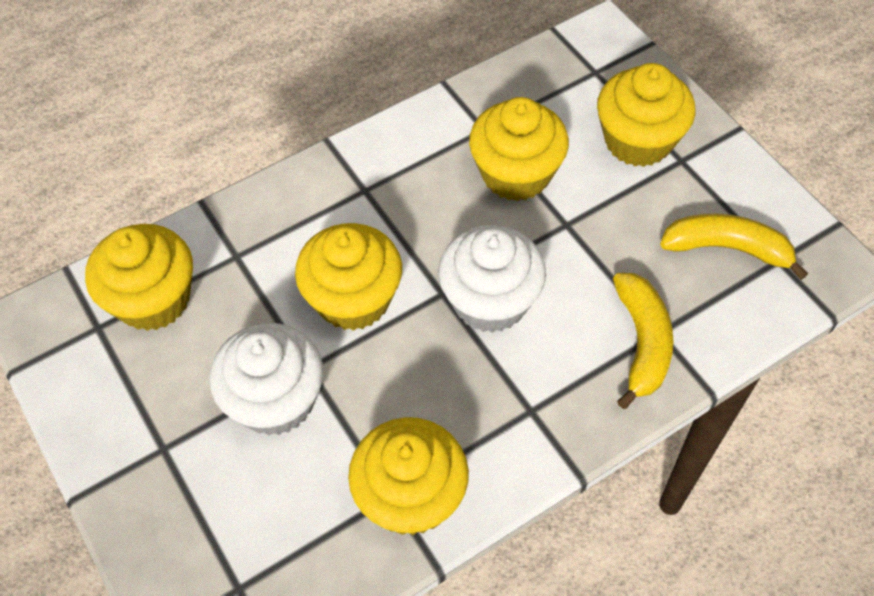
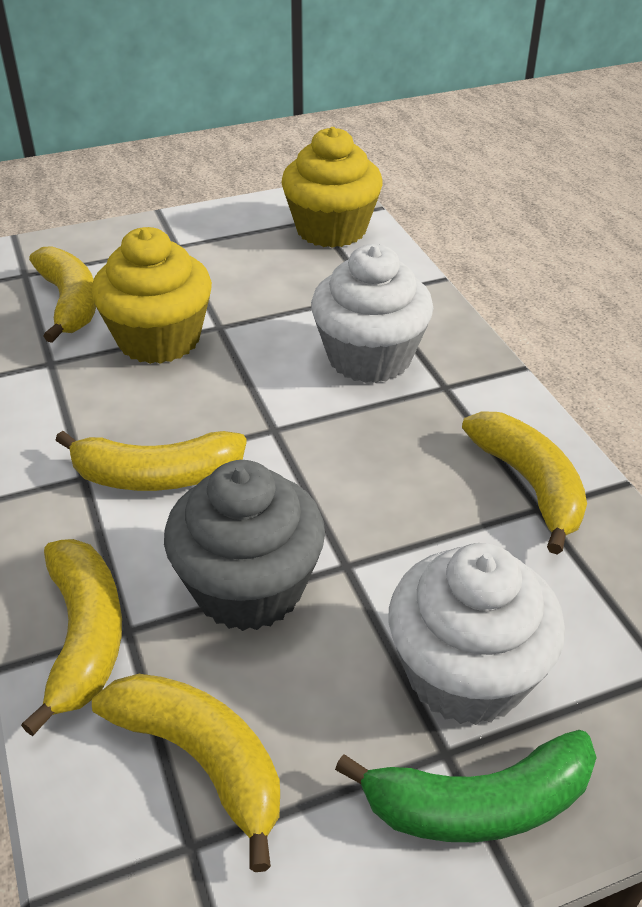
green banana: none = 0 -> [335,730,597,842] = 1
grey cupcake: none = 0 -> [164,460,325,631] = 1
yellow banana: [613,273,673,409] [660,213,808,280] = 2 -> [21,539,122,736] [29,246,96,343] [55,431,247,491] [92,674,280,872] [462,411,587,555] = 5
yellow cupcake: [85,224,193,331] [295,223,402,331] [348,417,469,535] [469,97,569,201] [597,63,695,167] = 5 -> [91,227,212,364] [281,127,382,248] = 2

